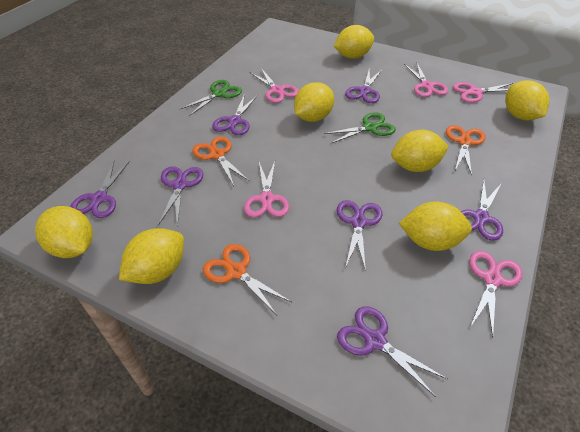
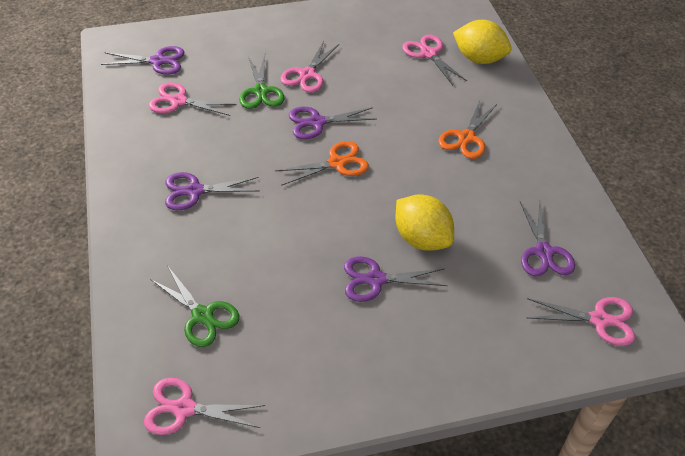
orange scissors: [192,136,249,186] [203,244,291,315] [446,125,486,176] = 3 -> [275,141,369,186] [438,101,497,159] = 2
purple scissors: [70,160,130,218] [158,167,203,226] [212,94,258,135] [336,200,382,271] [337,306,447,397] [345,70,382,103] [461,180,503,240] = 7 -> [101,46,184,75] [165,172,259,210] [289,107,377,139] [344,256,448,302] [520,202,575,276] = 5
yellow lemon: [35,206,93,258] [119,228,184,284] [294,82,334,122] [334,25,374,59] [391,130,449,172] [399,202,472,251] [505,80,550,120] = 7 -> [396,194,454,251] [453,20,512,64] = 2

